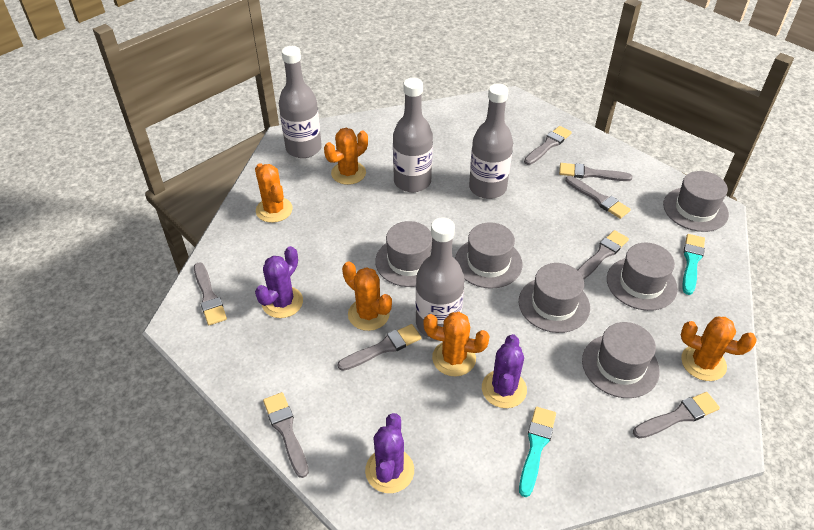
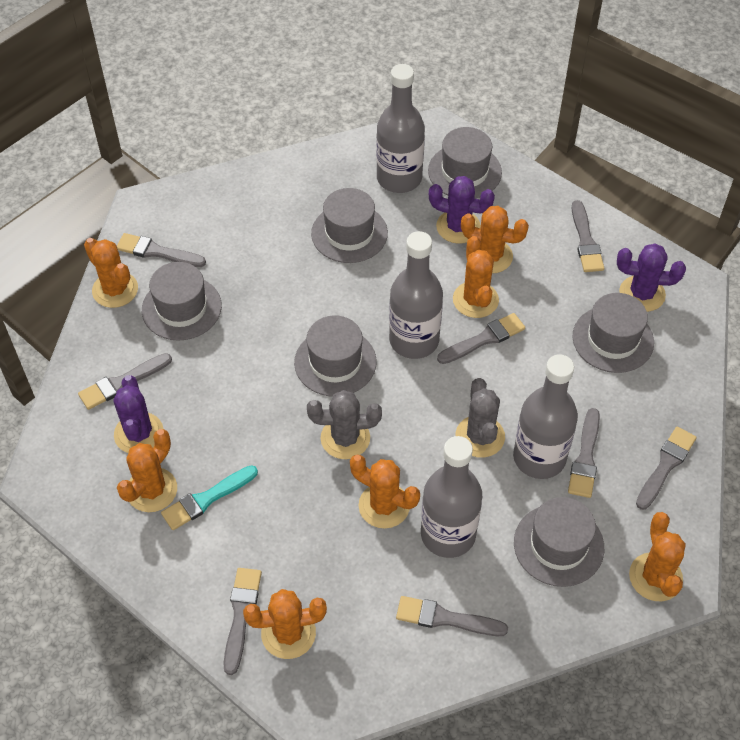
grey cactus: none = 0 -> [307,390,382,459] [455,378,505,458] = 2
orange cactus: [255,163,293,223] [324,128,368,185] [342,261,392,331] [424,312,490,377] [681,317,757,381] = 5 -> [84,238,138,308] [117,429,177,512] [243,589,327,659] [350,455,420,528] [453,236,499,318] [461,206,529,273] [629,512,686,601] = 7
turquoise brush: [519,407,556,497] [682,234,705,295] = 2 -> [161,465,258,530] = 1

